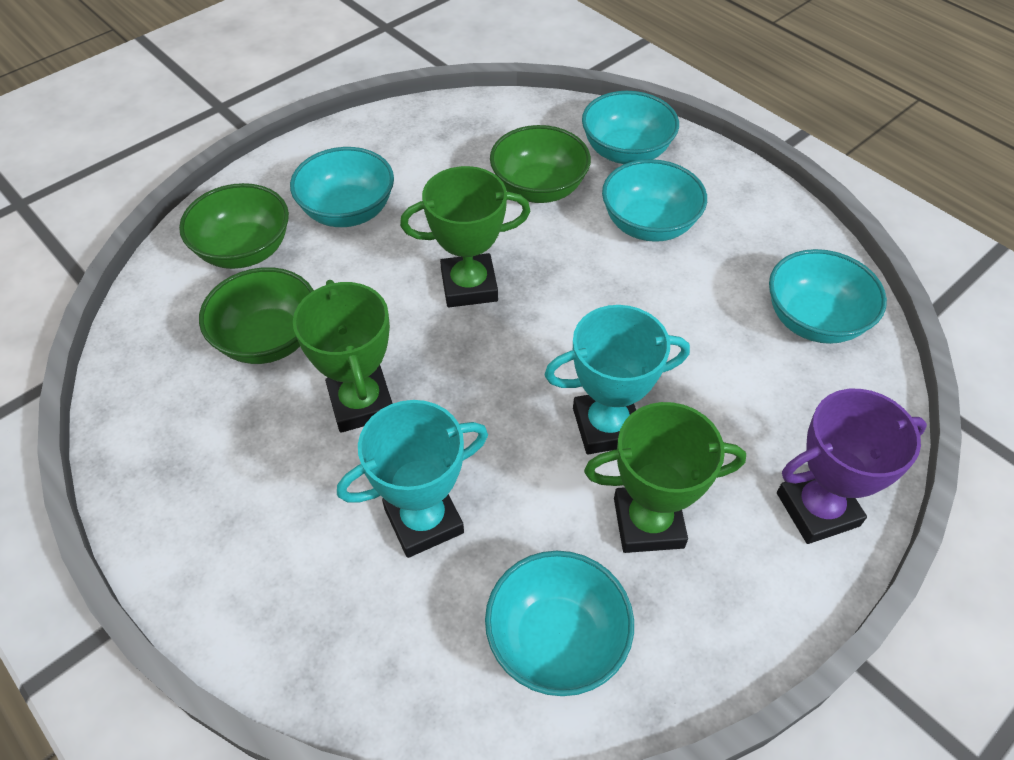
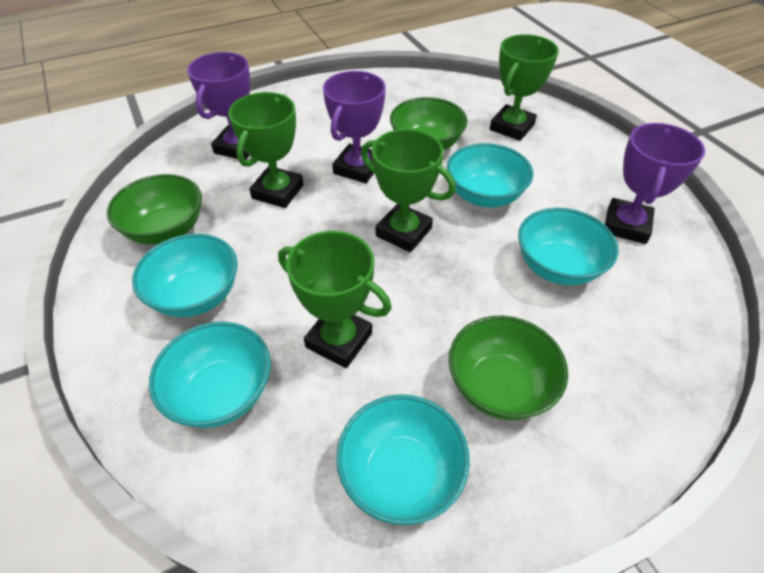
green trophy: [293,280,393,433] [400,166,531,307] [584,402,746,553] = 3 -> [228,92,303,208] [278,231,392,368] [361,129,456,252] [490,34,559,141] = 4
purple trophy: [777,389,927,544] = 1 -> [187,52,250,160] [323,71,386,183] [605,123,705,244] = 3
turquoise trophy: [337,400,488,558] [544,305,690,454] = 2 -> none = 0

